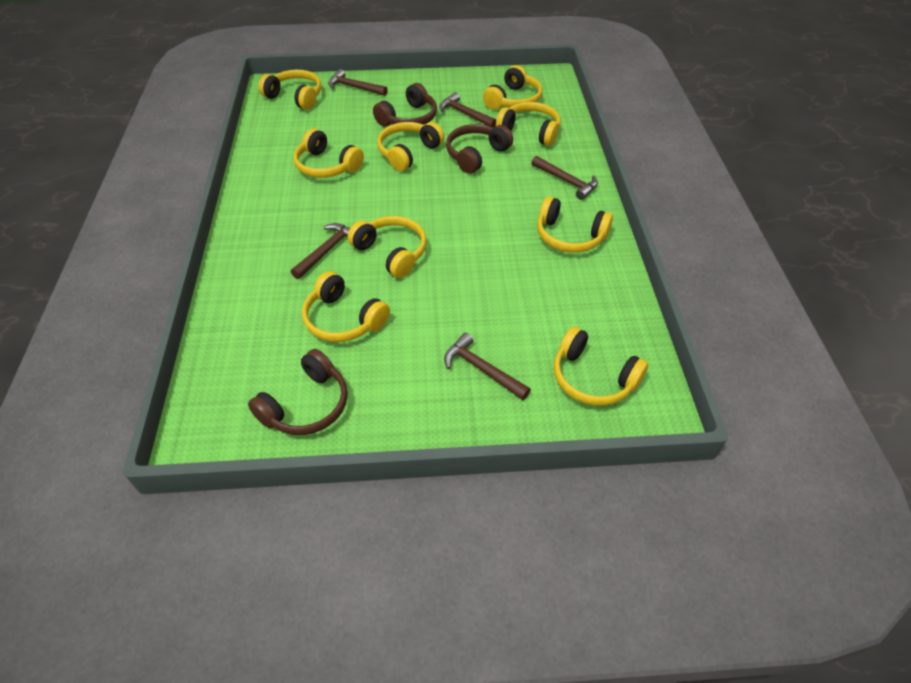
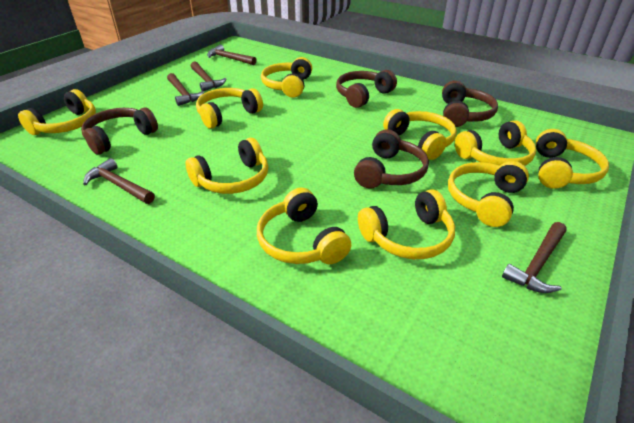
brown headphones: [248,349,348,435] [373,83,437,126] [446,124,513,174] = 3 -> [81,108,158,155] [336,70,397,108] [354,129,429,189] [442,80,498,127] = 4
yellow headphones: [258,70,321,110] [293,128,364,178] [302,271,390,342] [348,216,427,278] [377,122,444,171] [483,65,543,110] [496,102,561,146] [537,196,613,253] [554,326,648,406] = 9 -> [18,89,96,135] [185,138,268,194] [196,88,263,129] [257,188,351,264] [261,57,312,98] [358,189,455,259] [383,109,457,160] [448,161,529,227] [455,120,536,166] [536,129,609,189] = 10

